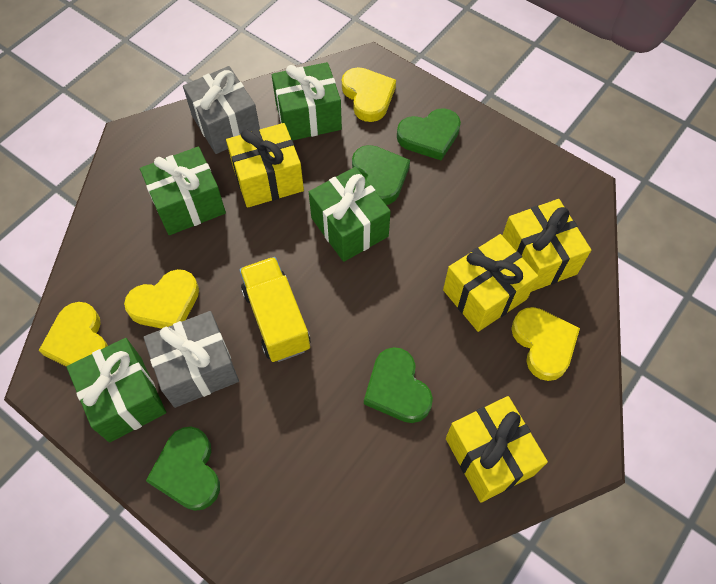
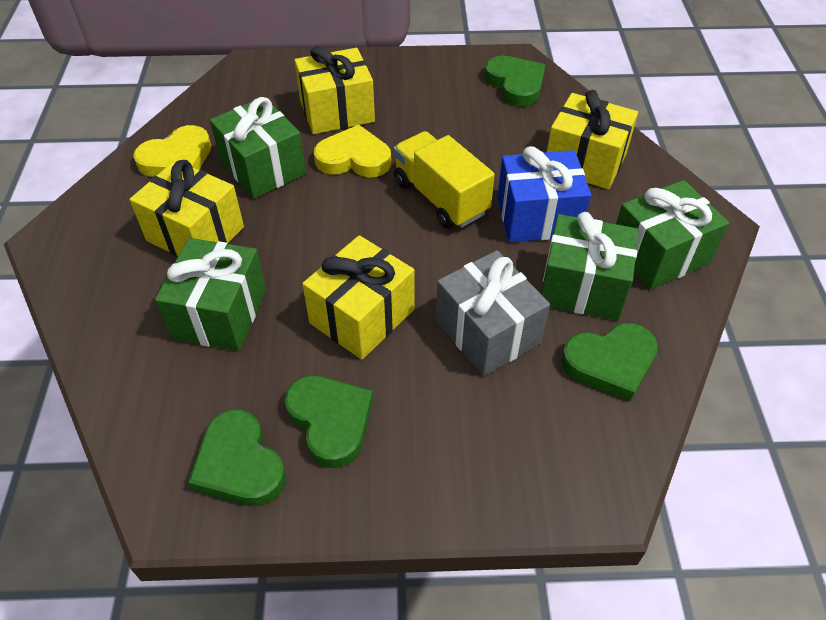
blue gift: none = 0 -> [497,146,591,242] = 1
grey gift: [144,311,239,408] [183,66,260,154] = 2 -> [436,250,550,376] = 1
yellow heart: [39,302,108,367] [124,269,199,329] [342,67,396,122] [511,307,580,381] = 4 -> [133,125,211,177] [314,125,391,177] = 2

